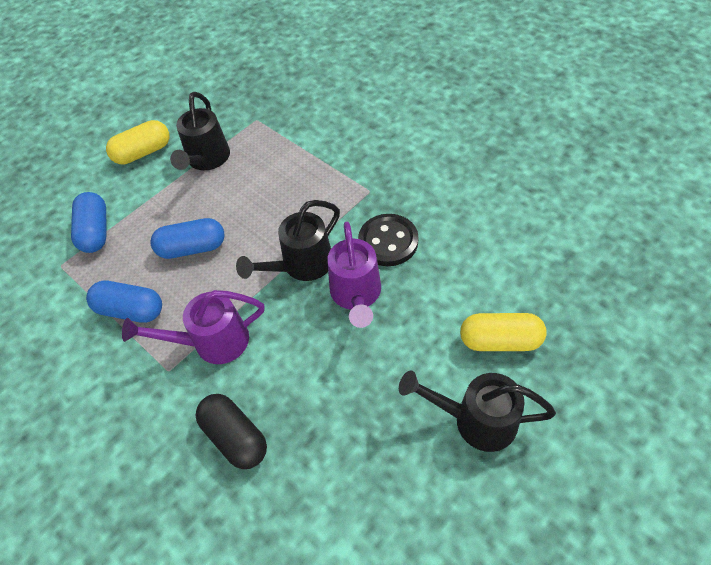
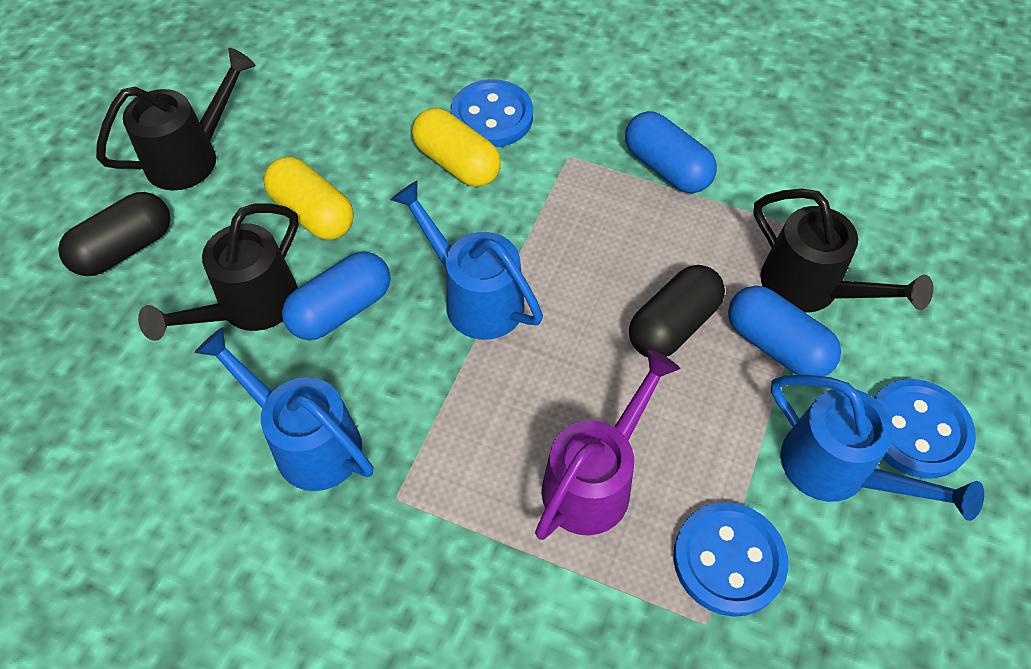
black button: [358,214,418,266] = 1 -> none = 0
black capsule: [196,394,267,469] = 1 -> [58,192,171,276] [629,265,725,358] = 2
blue button: none = 0 -> [450,79,533,148] [673,502,788,617] [874,379,976,479] = 3
blue watering can: none = 0 -> [195,327,373,491] [391,181,543,340] [771,375,984,521] = 3
purple watering can: [122,290,264,364] [327,222,381,328] = 2 -> [535,350,680,540] = 1

